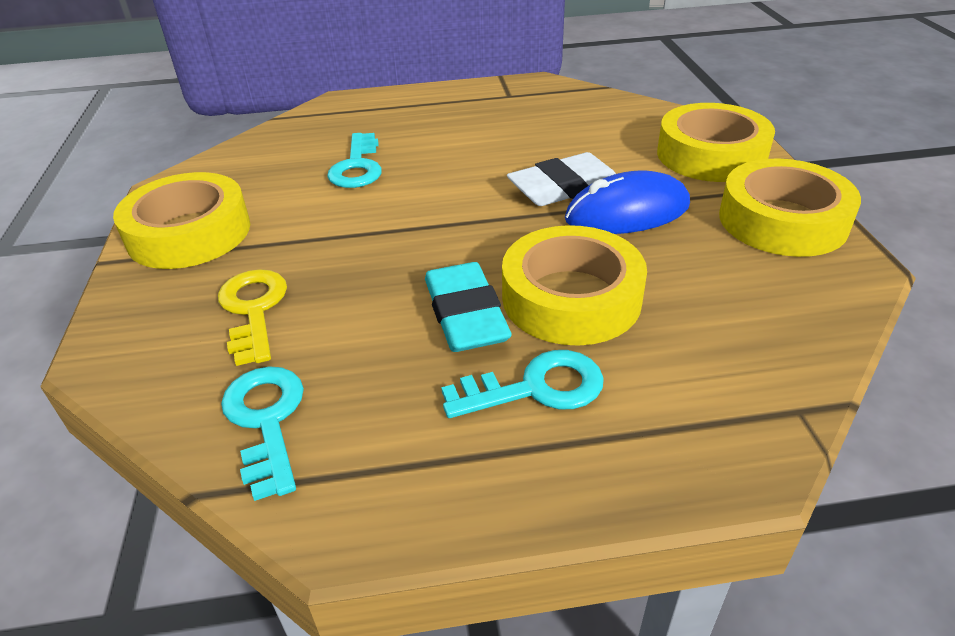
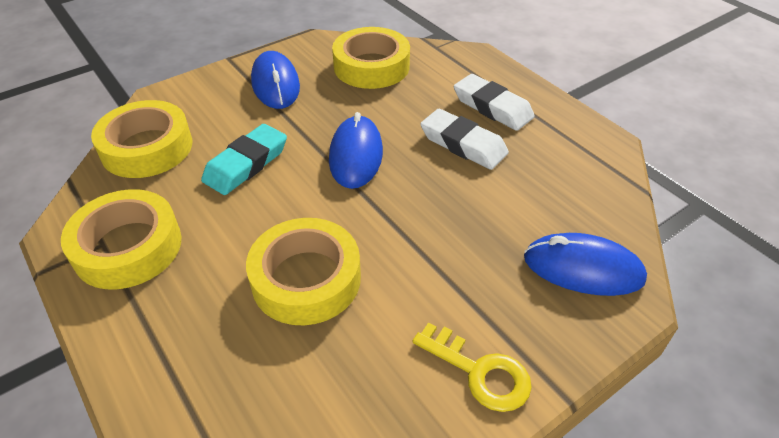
blue mouse: [565,171,690,234] = 1 -> [251,51,300,109] [329,112,383,189] [524,233,647,296] = 3
turquoise key: [221,366,304,501] [327,133,382,188] [441,350,604,418] = 3 -> none = 0
white eraser: [507,152,616,206] = 1 -> [420,109,509,170] [454,74,535,131] = 2

